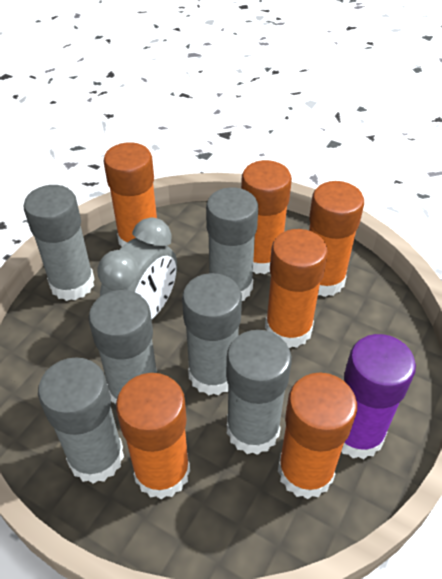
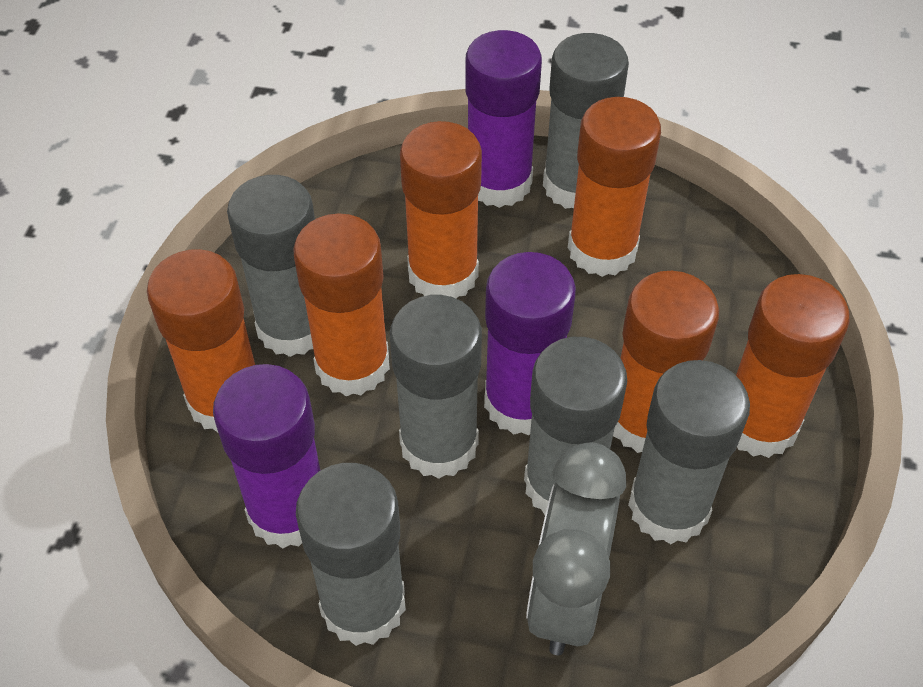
purple glue stick: [342,334,416,459] = 1 -> [213,364,320,549] [465,30,542,208] [484,252,576,435] = 3

